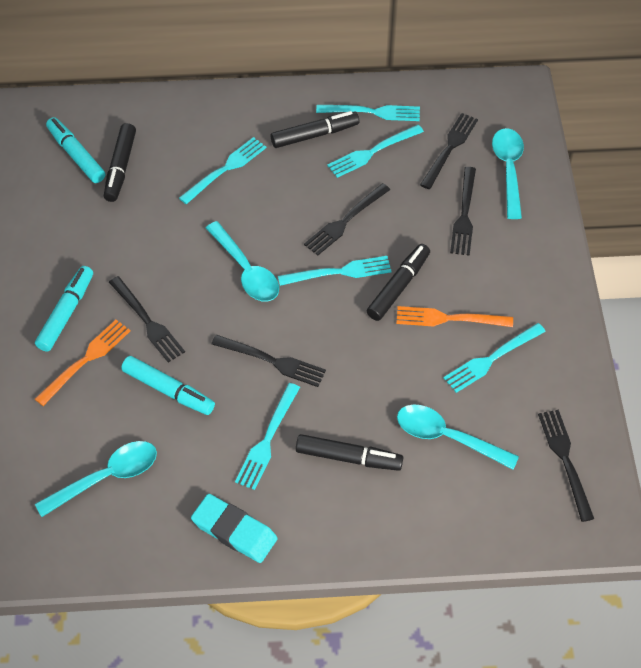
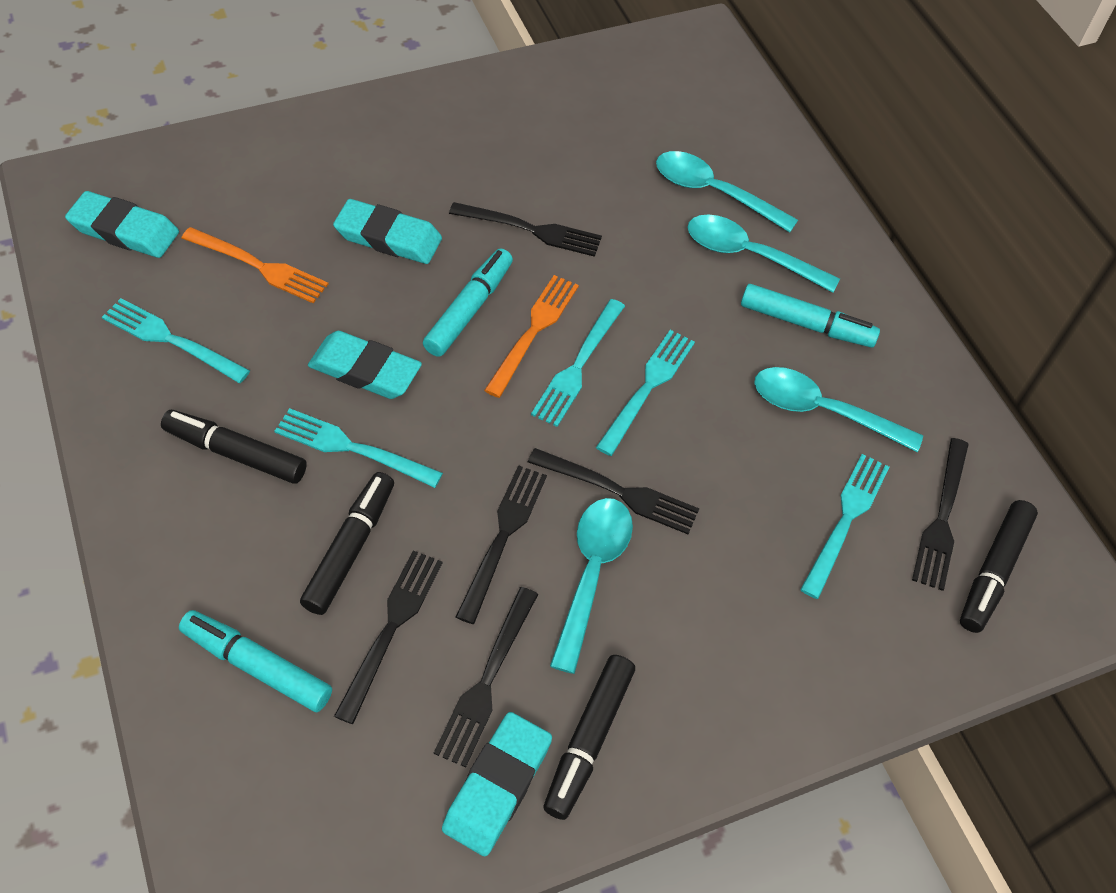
turquoise eraser: [191,494,278,563] = 1 -> [65,191,179,258] [308,331,422,399] [333,199,442,264] [442,712,552,856] = 4
turquoise fork: [179,137,266,204] [235,383,300,490] [278,256,392,286] [316,105,420,121] [327,125,424,178] [443,323,546,393] = 6 -> [102,298,250,383] [274,408,443,488] [531,299,625,427] [596,330,695,456] [800,454,889,599] = 5

